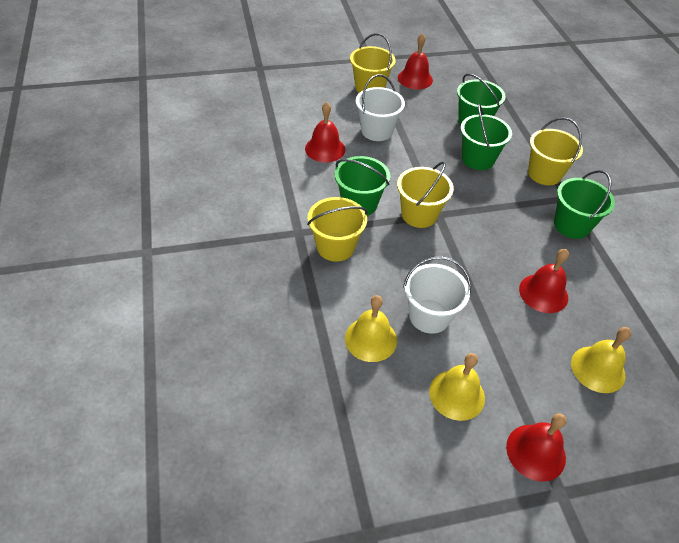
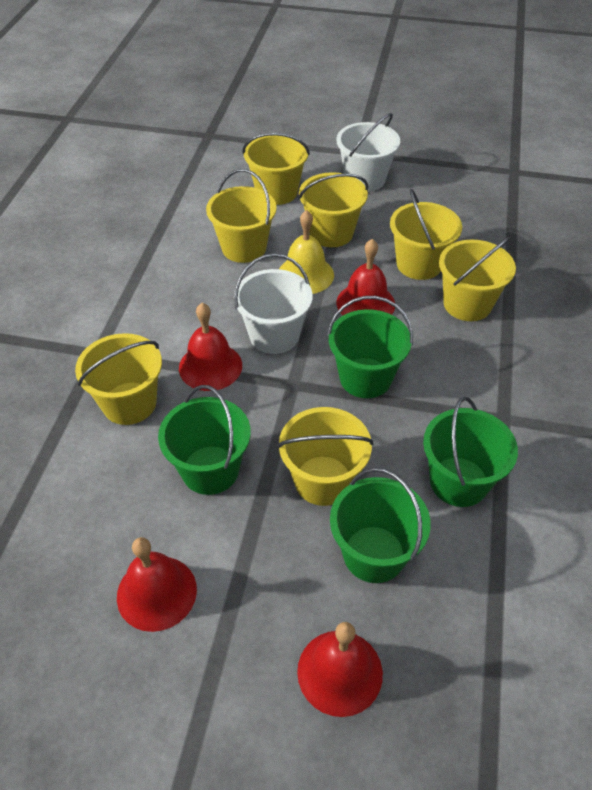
yellow bell: [345,295,397,362] [429,353,485,421] [571,327,631,393] = 3 -> [279,210,334,294] = 1
yellow bucket: [307,197,368,261] [350,33,396,93] [397,162,454,228] [528,117,583,185] = 4 -> [75,333,162,425] [206,169,277,263] [242,133,310,205] [277,407,373,506] [298,172,369,247] [390,189,462,280] [439,237,516,321] = 7

